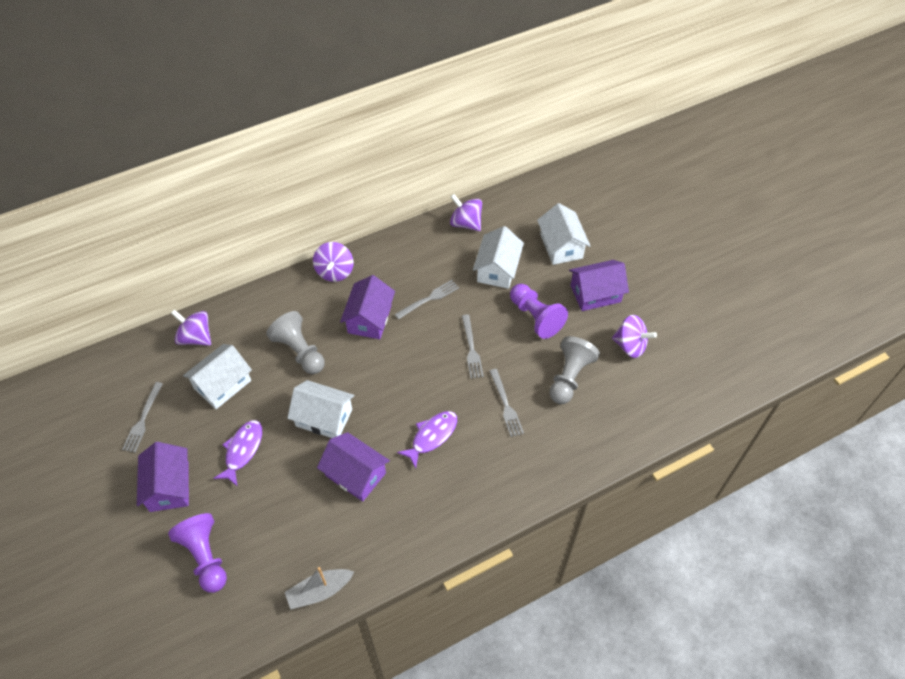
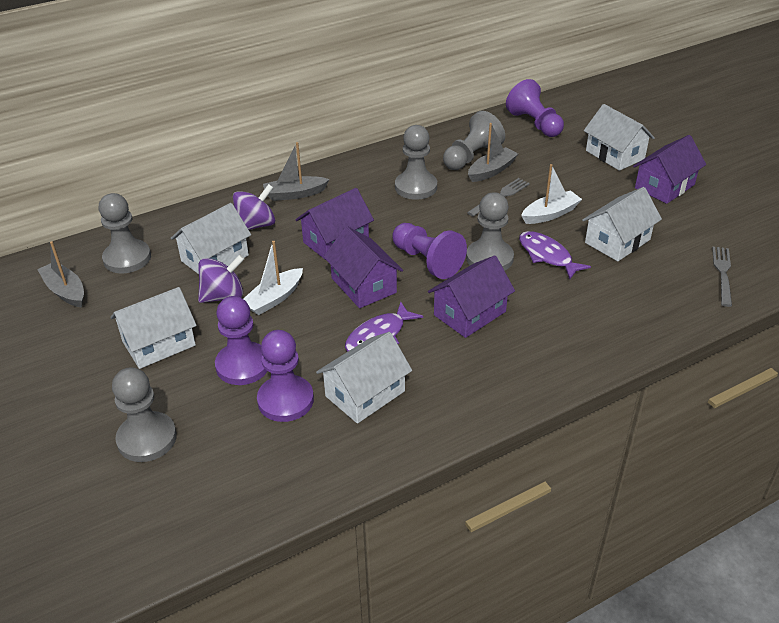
grey boat: [284,567,354,610] = 1 -> [37,241,84,308] [263,142,330,201] [468,123,518,182] = 3
grey fork: [122,382,163,453] [395,280,459,319] [462,314,484,379] [489,369,524,437] = 4 -> [467,178,530,216] [712,247,732,307] = 2
grey pawn: [266,311,325,374] [549,336,600,404] = 2 -> [99,193,151,273] [112,367,177,462] [395,125,437,200] [443,111,505,170] [466,192,514,271] = 5
purple pawn: [168,513,227,593] [510,284,568,339] = 2 -> [215,296,267,385] [257,330,314,422] [392,223,467,279] [506,79,564,137] = 4
purple spinning top: [171,309,211,346] [313,242,354,282] [450,194,482,231] [612,315,657,358] = 4 -> [198,254,244,303] [233,184,275,230] = 2
white boat: none = 0 -> [243,241,303,315] [521,164,582,224] = 2
white house: [183,344,252,409] [287,380,354,438] [473,226,524,289] [537,203,590,265] = 4 -> [110,287,197,369] [170,203,251,274] [316,332,412,424] [582,187,662,261] [584,104,655,171] = 5

